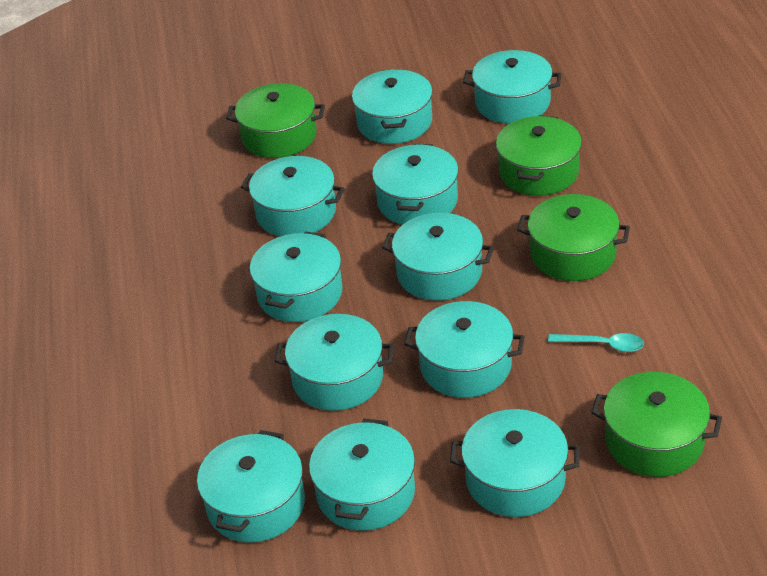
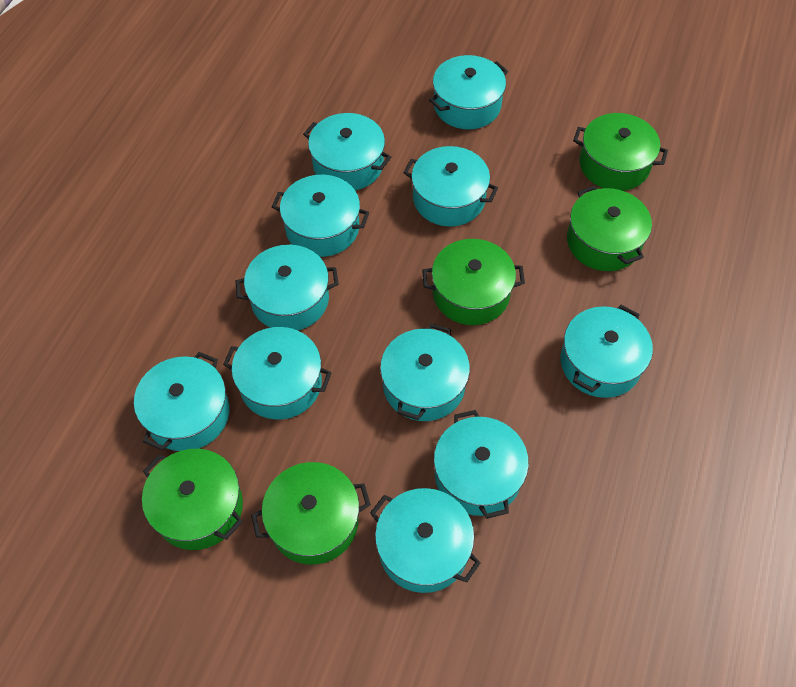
green pot: [226,83,325,158] [496,115,582,196] [517,194,630,281] [591,372,722,477] = 4 -> [142,449,243,550] [251,462,371,565] [422,239,525,325] [567,185,652,271] [573,113,668,191] = 5
turquoise spoon: [548,333,644,352] = 1 -> none = 0

